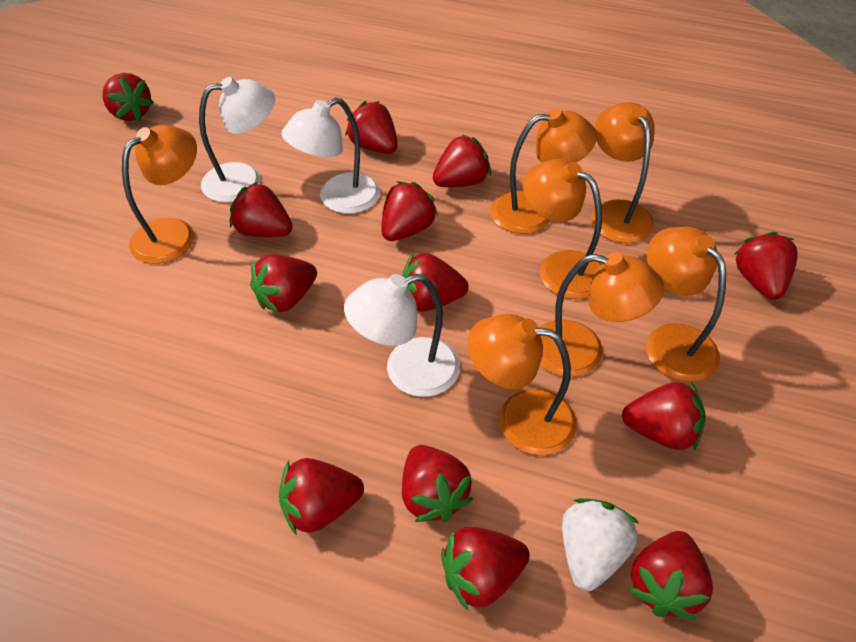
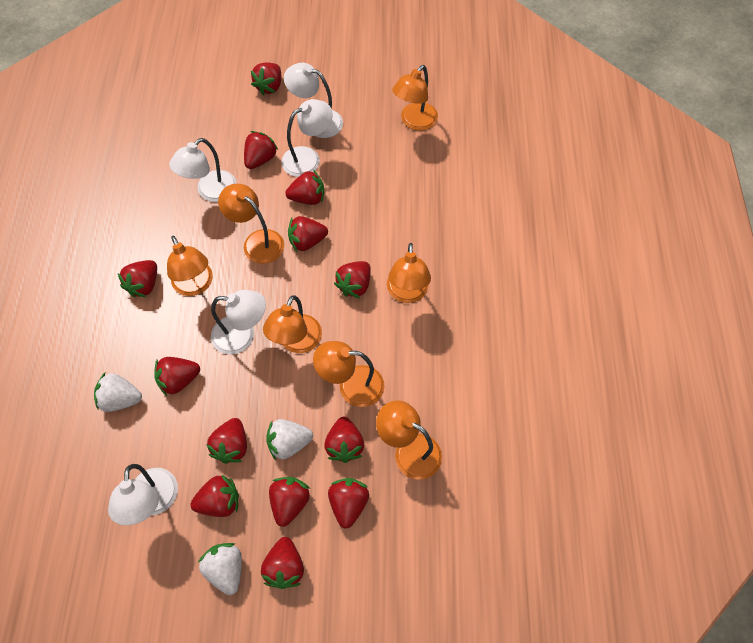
white lamp: [199,77,275,203] [282,97,380,214] [344,274,460,397] = 3 -> [108,464,178,525] [169,138,237,202] [211,290,266,355] [281,99,333,177] [284,63,343,138] = 5
white strawberry: [562,498,639,591] = 1 -> [94,373,142,412] [198,543,242,595] [266,419,313,460] = 3

